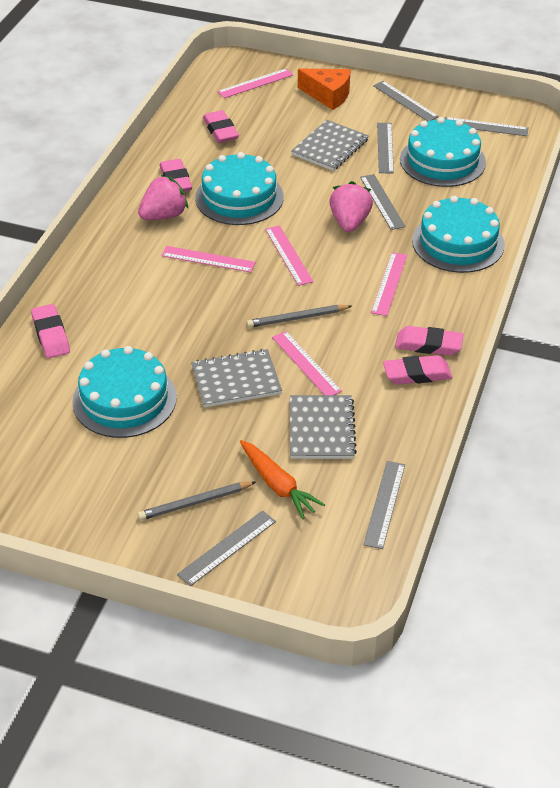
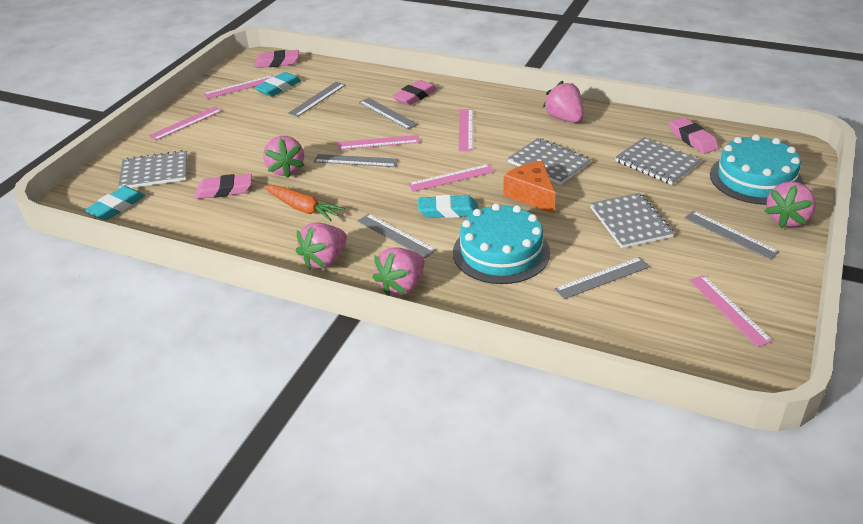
grey notebook: [191,349,282,408] [290,395,357,459] [291,120,369,171] = 3 -> [118,150,188,188] [507,138,591,185] [590,193,674,248] [615,137,701,185] = 4
grey pencil: [138,482,256,520] [247,305,352,328] = 2 -> none = 0
pink eraser: [31,304,70,358] [159,159,192,192] [203,110,239,143] [383,355,452,385] [395,326,464,356] = 5 -> [195,174,252,199] [254,50,299,68] [392,80,437,106] [669,117,719,154] = 4
pink ruler: [161,246,256,272] [217,68,293,98] [265,225,313,286] [272,331,342,395] [371,252,407,316] = 5 -> [148,106,222,141] [203,75,274,99] [338,135,420,150] [408,164,494,192] [458,109,473,151] [689,275,773,347] = 6
pink strawberry: [138,175,188,220] [329,181,373,232] = 2 -> [263,136,304,178] [296,222,347,270] [372,247,424,296] [543,81,583,123] [765,182,816,228] = 5
turquoise cake: [72,346,177,438] [195,152,284,225] [400,117,486,187] [412,196,505,273] = 4 -> [453,203,550,284] [710,134,803,205] = 2
turquoise eraser: none = 0 -> [84,186,145,220] [255,72,301,97] [418,195,478,218] = 3

